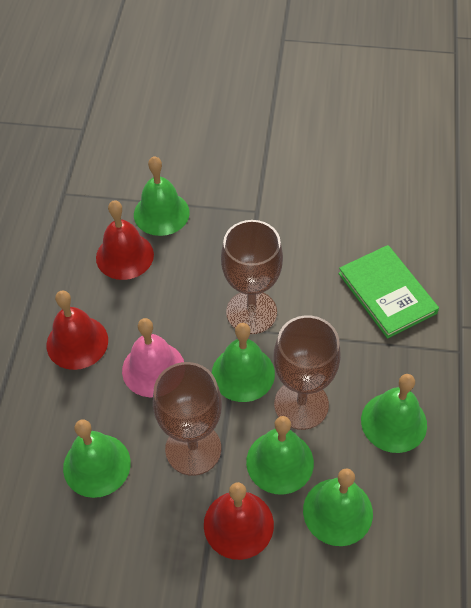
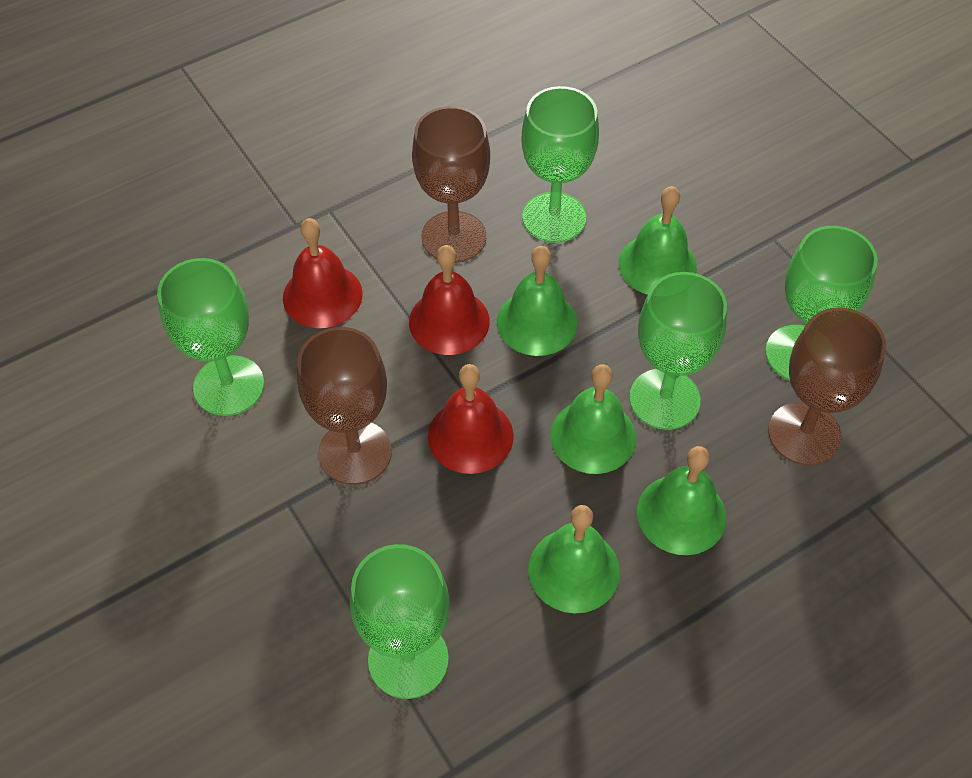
green bell: [63,419,131,498] [134,156,190,236] [212,323,275,402] [246,416,314,495] [303,468,373,546] [361,374,427,453] = 6 -> [497,246,578,356] [528,505,620,614] [550,364,636,474] [619,186,697,295] [637,446,726,555] = 5
green book: [338,245,439,339] = 1 -> none = 0
green goblet: none = 0 -> [157,258,264,416] [350,544,450,699] [521,86,599,243] [629,272,727,430] [765,226,878,381] = 5
pink bell: [122,318,184,397] = 1 -> none = 0

